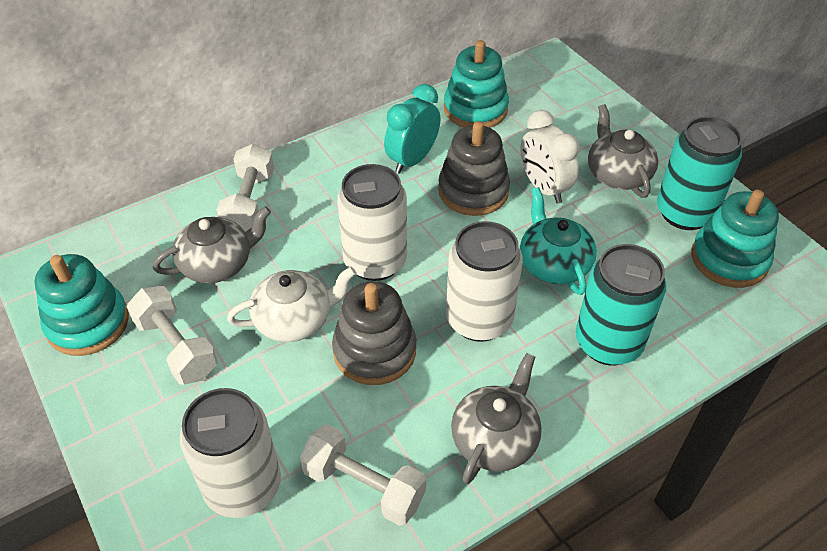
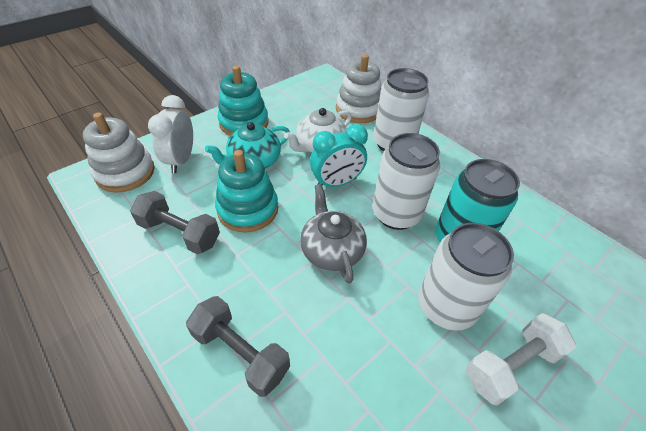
grey dumbbell: none = 0 -> [130,191,220,254] [186,296,290,397] = 2
grey stacking toy: [332,281,416,385] [438,121,510,216] = 2 -> none = 0
grey teapot: [153,206,271,283] [451,353,542,484] [588,104,658,198] = 3 -> [300,184,367,283] = 1
turquoise can: [576,244,666,365] [657,117,742,230] = 2 -> [435,159,520,242] = 1
turquoise stacking toy: [34,254,129,356] [444,40,509,128] [691,190,779,288] = 3 -> [215,150,278,232] [218,66,269,136] = 2
white dumbbell: [126,286,218,385] [217,144,274,232] [300,424,426,526] = 3 -> [466,313,576,406] = 1
white stacking toy: none = 0 -> [83,112,155,193] [336,54,381,123] = 2

